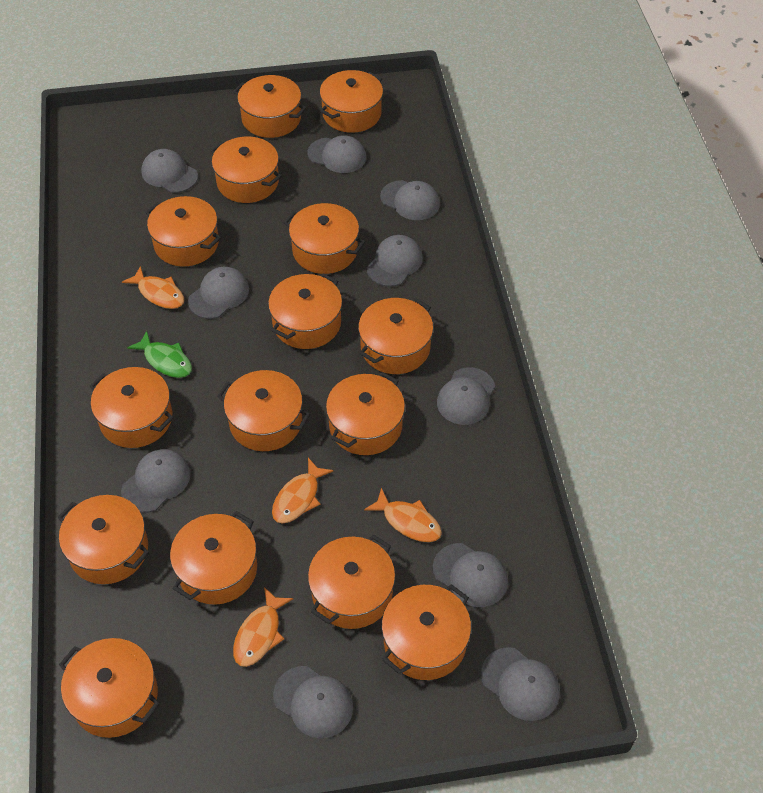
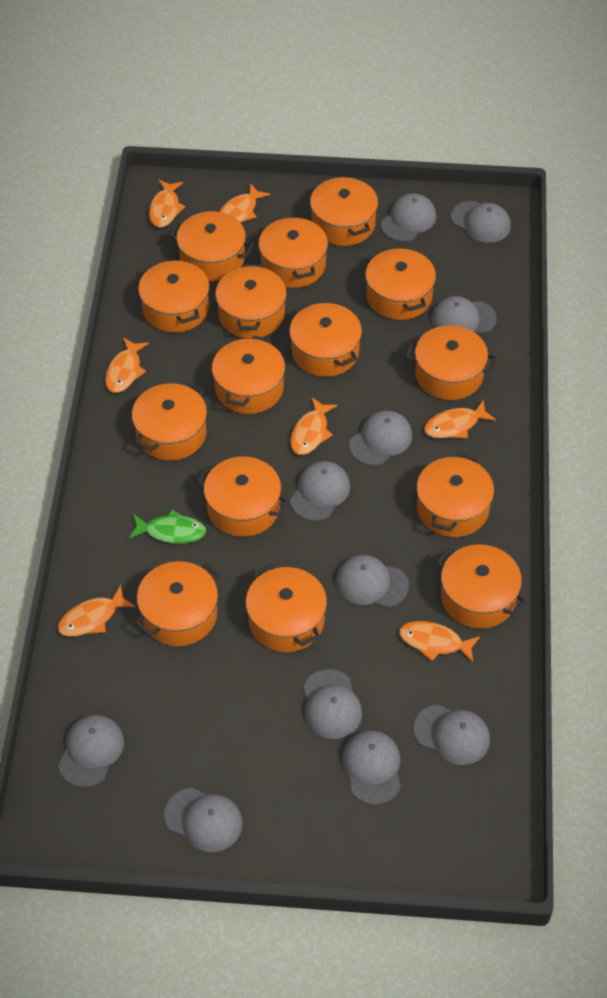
grey cap: [121,449,191,513] [141,149,198,193] [188,267,249,319] [273,666,353,738] [308,135,366,173] [367,235,423,287] [380,180,440,220] [433,543,508,607] [437,367,495,425] [481,647,560,721] = 10 -> [58,715,124,787] [164,788,243,852] [290,461,350,521] [303,669,362,739] [336,555,409,607] [342,730,401,805] [349,410,412,466] [381,193,436,242] [413,705,490,765] [431,296,497,333] [451,201,511,243] = 11
orange fish: [122,266,184,309] [233,587,293,667] [272,458,334,524] [364,488,442,542] = 4 -> [57,585,136,637] [105,337,149,393] [149,180,186,228] [219,183,270,223] [290,397,337,455] [399,621,480,662] [424,401,496,439] = 7

